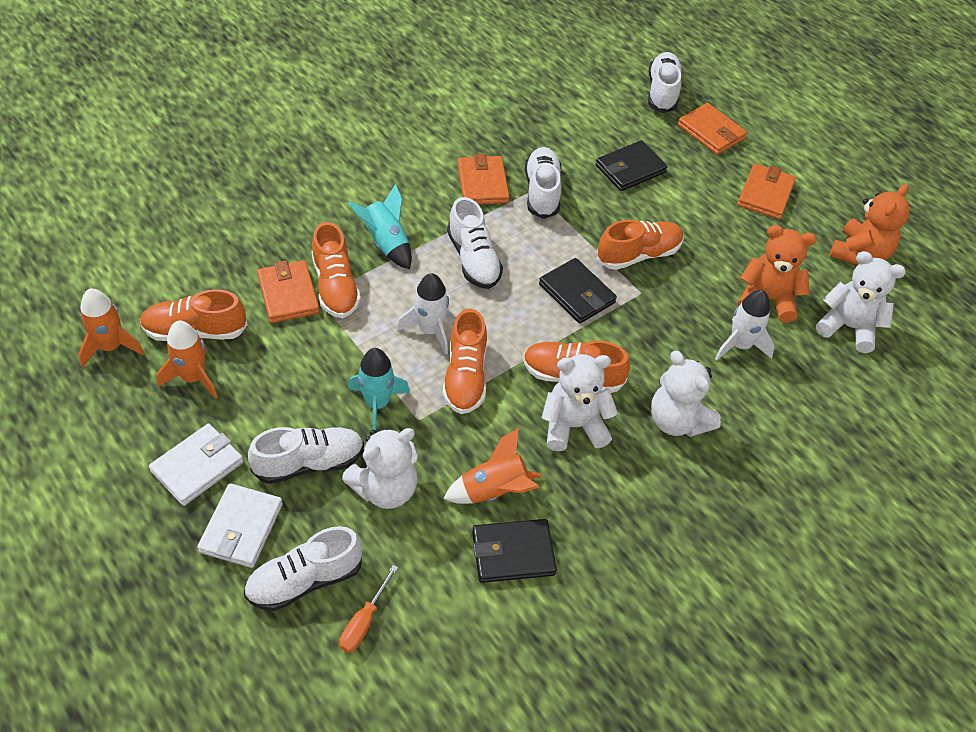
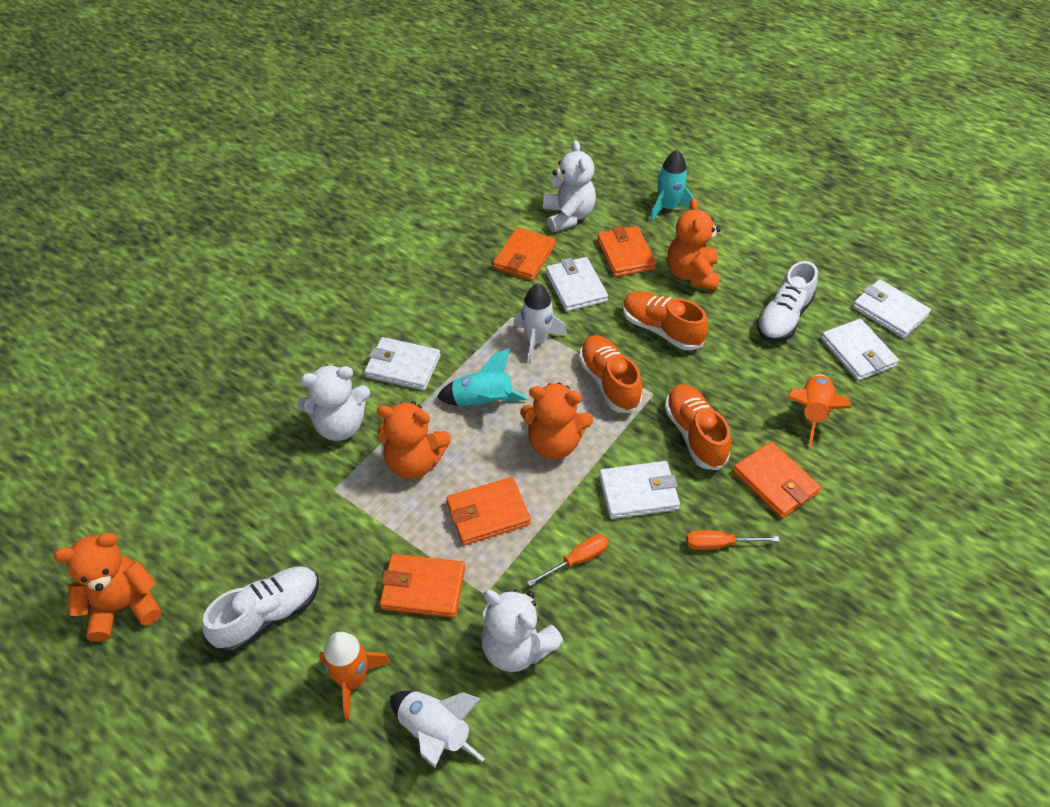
black wallet: [472,519,557,583] [539,258,617,324] [596,140,668,191] = 3 -> none = 0
orange rocket: [78,289,144,367] [157,321,218,399] [444,428,542,504] = 3 -> [319,632,391,721] [787,374,851,447] = 2
orange screwdriver: [339,565,398,653] = 1 -> [527,534,609,586] [686,530,779,550] = 2
orange shoe: [140,289,248,341] [312,222,361,318] [443,309,487,414] [523,341,630,393] [597,220,684,270] = 5 -> [579,335,643,413] [623,291,708,351] [665,384,731,470] = 3
orange teddy bear: [737,225,817,323] [830,184,910,265] = 2 -> [54,533,162,642] [377,401,451,479] [520,383,593,459] [667,198,721,291] = 4
orange wallet: [257,260,320,323] [458,154,509,205] [678,103,747,155] [737,163,796,219] = 4 -> [380,554,465,618] [446,477,531,545] [493,227,556,281] [597,226,657,277] [733,442,821,518] = 5
white shoe: [244,526,363,611] [248,427,364,484] [447,197,503,289] [525,147,561,219] [648,52,682,113] = 5 -> [202,566,319,653] [757,261,818,342] = 2
white teddy bear: [342,428,418,509] [542,354,618,451] [651,351,721,437] [816,251,906,353] = 4 -> [297,365,370,441] [481,589,563,672] [543,140,596,232] = 3
white wallet: [149,424,243,506] [197,483,283,568] = 2 -> [364,337,440,390] [546,257,608,312] [599,461,680,519] [821,319,899,381] [853,279,931,338] = 5

